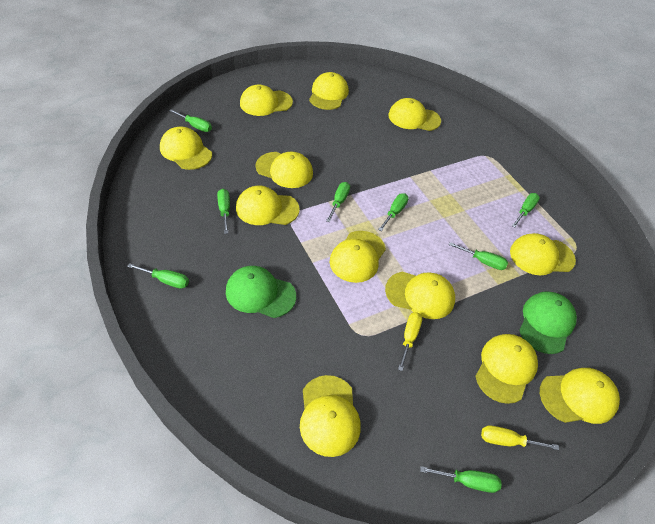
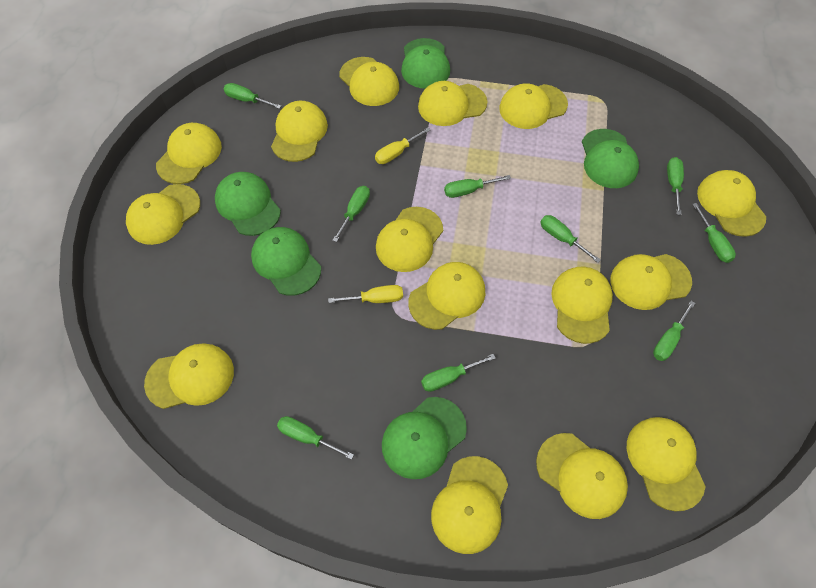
green cap: [226,266,296,318] [519,291,577,354] = 2 -> [215,172,281,236] [251,227,321,296] [382,397,467,479] [401,38,450,89] [582,129,639,188] = 5
green screwdriver: [127,263,189,289] [169,109,212,132] [217,189,230,234] [326,182,350,222] [378,193,409,231] [420,466,502,493] [449,242,508,270] [512,193,540,227] = 8 -> [224,83,281,109] [277,416,354,460] [332,186,370,242] [421,354,496,392] [444,175,511,198] [540,215,601,263] [653,301,695,361] [667,157,684,215] [692,203,736,263] = 9
yellow cap: [160,127,212,170] [236,186,299,225] [240,84,293,116] [255,152,313,188] [300,375,361,457] [309,72,349,110] [330,231,386,283] [385,272,455,319] [389,98,441,131] [475,334,538,404] [510,233,576,276] [540,368,620,424] = 12 -> [126,184,200,245] [144,344,234,409] [156,123,222,184] [271,101,328,162] [339,57,399,106] [376,207,443,272] [408,262,485,330] [418,81,487,126] [431,456,508,554] [499,83,568,129] [536,433,628,519] [551,267,613,344] [610,254,692,310] [627,417,706,512] [697,170,766,237] = 15

